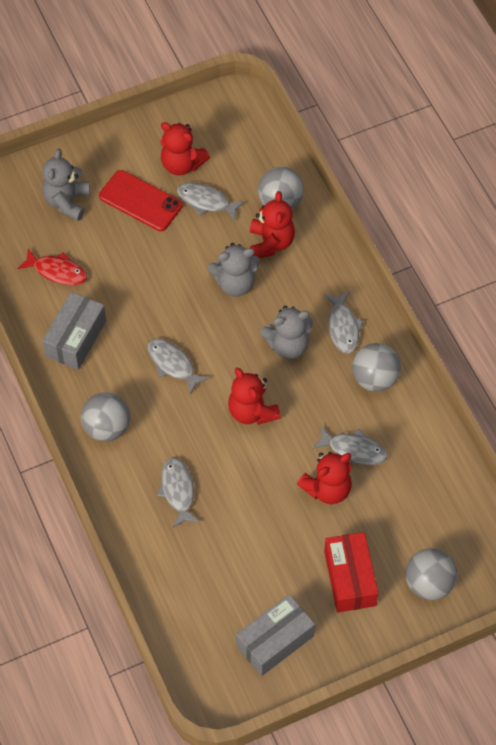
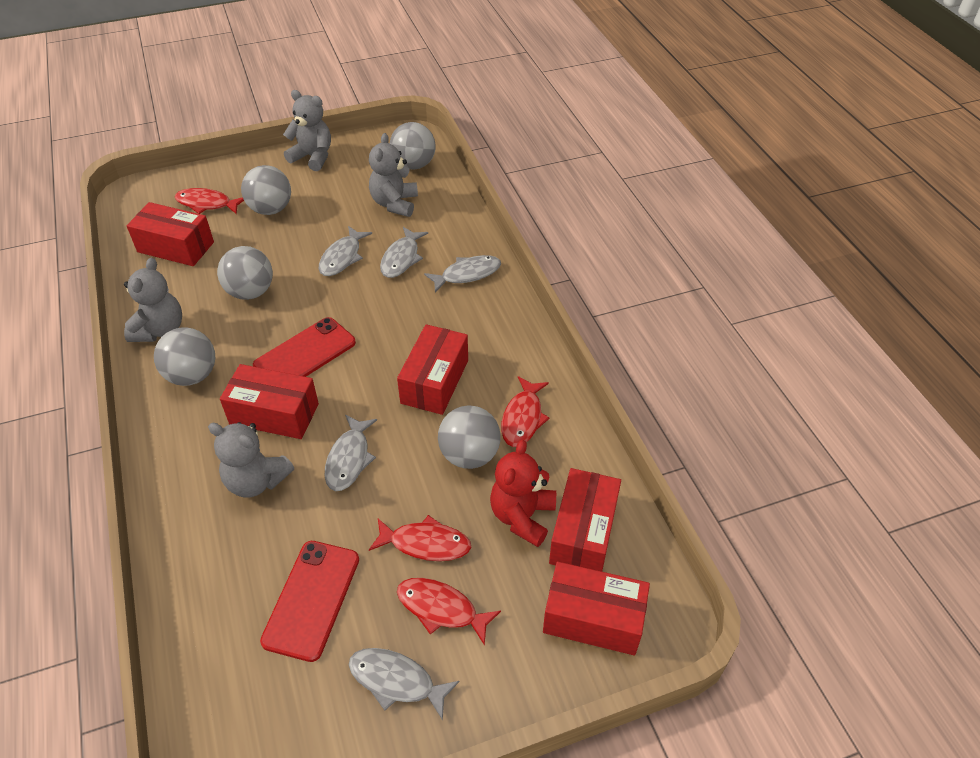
grey ball: [81,392,130,442] [258,167,304,210] [352,343,401,392] [406,548,457,600] = 4 -> [154,327,215,386] [217,246,273,300] [241,165,291,215] [390,122,436,170] [438,405,501,469] = 5
grey box: [42,292,106,370] [236,594,315,676] = 2 -> none = 0
grey teddy bear: [42,149,90,221] [207,243,260,297] [260,306,313,359] = 3 -> [124,258,182,342] [208,422,294,498] [283,90,331,171] [369,133,418,217] = 4
red box: [324,532,378,613] = 1 -> [127,202,214,266] [220,364,319,439] [397,324,468,415] [543,562,650,655] [549,468,621,572] = 5
red fish: [17,249,87,285] = 1 -> [175,188,244,214] [369,515,471,561] [397,578,501,646] [501,376,549,447] = 4
red phone: [99,170,182,231] = 1 -> [253,317,356,377] [260,541,359,662] = 2
red teddy bear: [160,122,210,176] [228,368,281,425] [250,191,295,258] [297,452,352,504] = 4 -> [490,440,556,547] = 1

